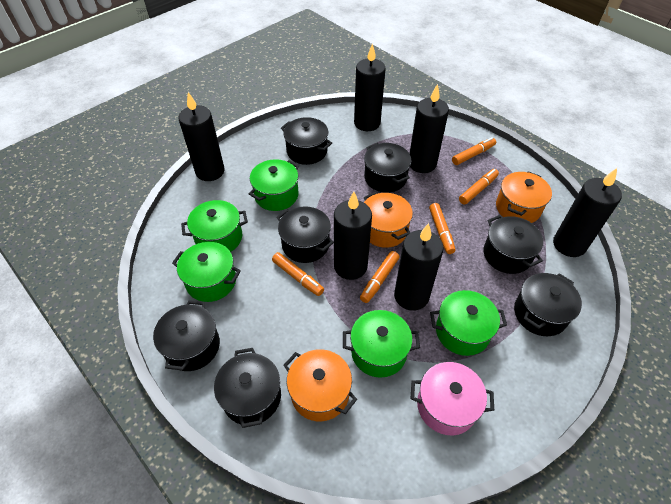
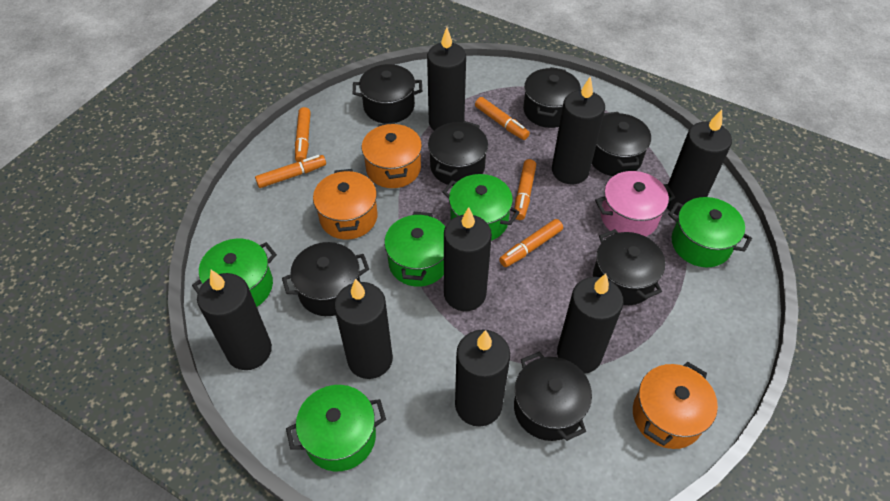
black candle: [178,92,225,181] [334,191,372,280] [354,43,386,131] [394,223,444,311] [409,84,449,173] [553,168,622,257] = 6 -> [197,270,272,370] [334,279,393,379] [427,27,466,131] [444,207,492,311] [455,330,510,427] [552,76,605,185] [557,274,624,374] [667,109,732,215] = 8

